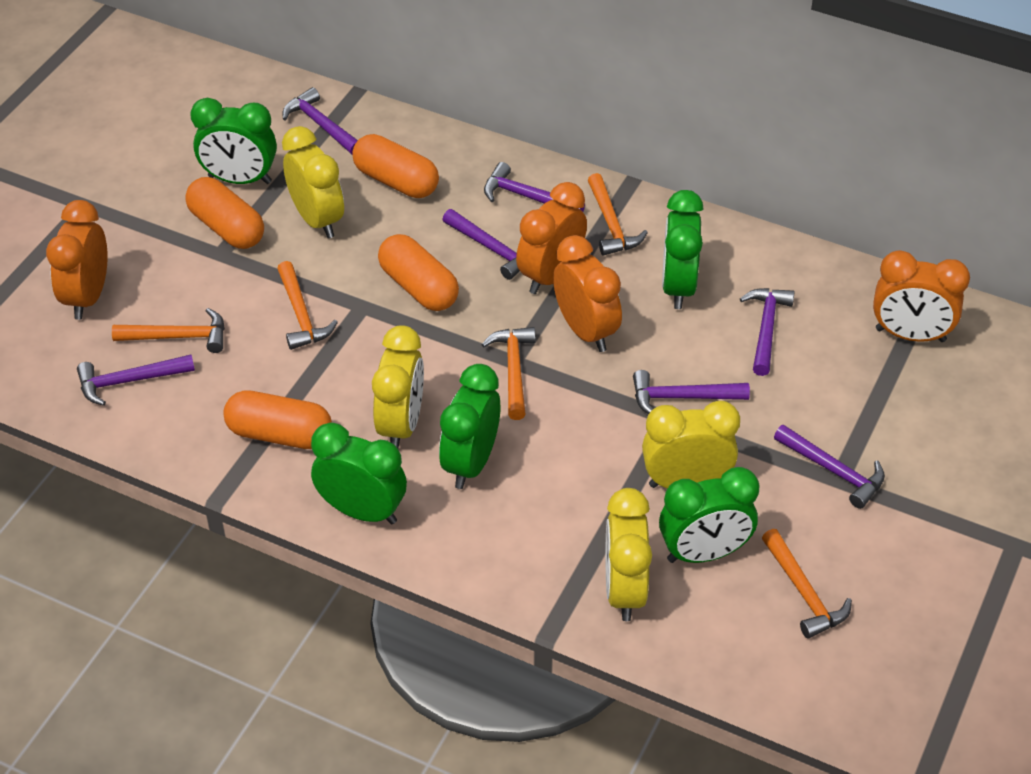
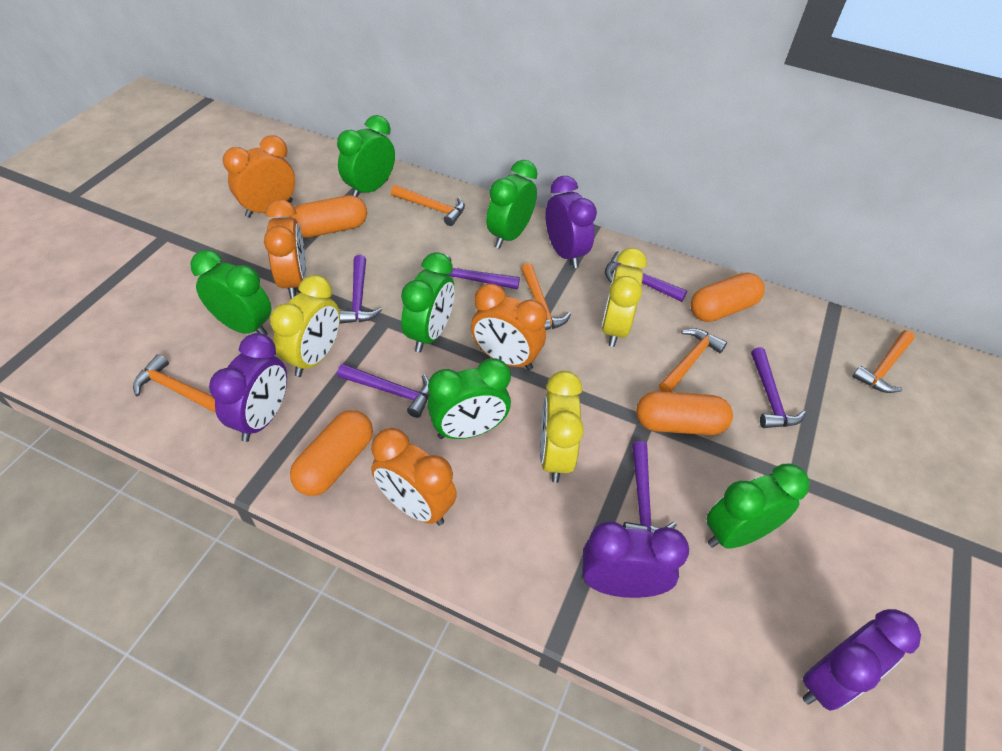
green clock: [190,98,277,184] [311,422,407,525] [439,364,501,489] [659,467,759,563] [662,190,704,309] = 5 -> [190,250,271,336] [337,115,395,197] [401,252,455,352] [427,358,511,439] [486,160,538,248] [706,463,810,548] = 6
purple clock: none = 0 -> [209,333,287,442] [545,176,597,268] [582,521,689,598] [803,609,921,711] = 4
purple hammer: [77,354,195,406] [282,87,358,154] [442,209,520,280] [484,162,585,212] [633,370,750,414] [740,288,795,376] [774,425,885,509] = 7 -> [337,364,430,418] [339,255,382,324] [446,255,520,290] [605,251,687,302] [623,441,677,532] [751,347,806,428] = 6
yellow clock: [282,126,344,238] [372,325,424,448] [606,488,652,621] [642,401,740,489] = 4 -> [270,275,340,377] [540,371,584,483] [601,248,647,347] = 3

